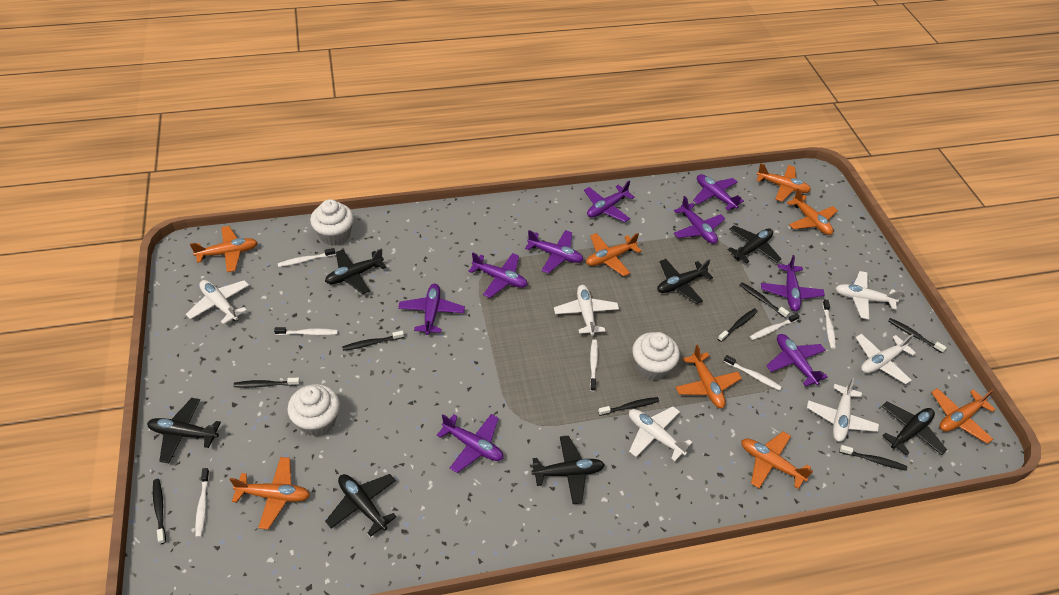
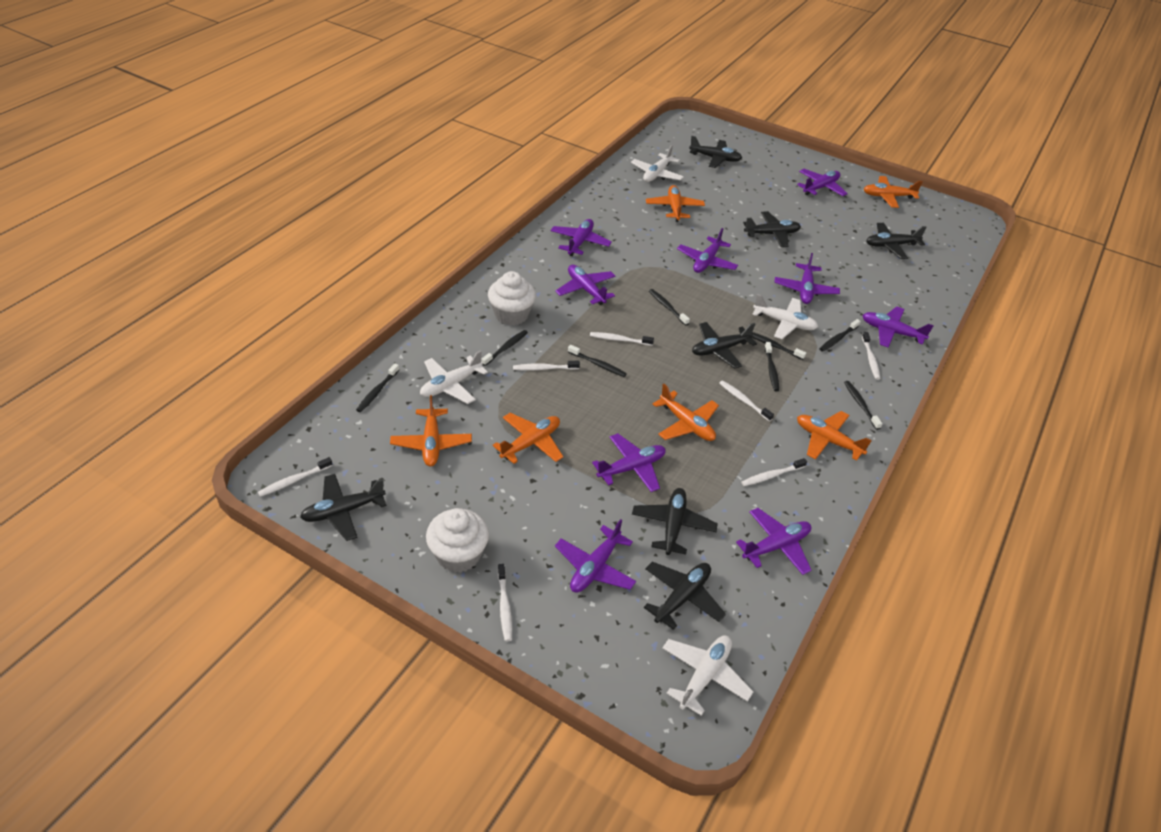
orange plane: [190,226,258,272] [230,457,310,529] [586,233,641,276] [675,345,742,408] [741,431,813,489] [756,163,811,201] [787,188,838,235] [931,388,996,444] = 8 -> [390,395,472,466] [493,413,563,464] [646,185,705,222] [653,384,719,441] [797,411,872,460] [863,176,923,208] = 6
white cupcake: [287,384,340,436] [310,199,354,246] [632,332,680,381] = 3 -> [426,508,489,573] [488,271,536,325] = 2
white plane: [186,280,249,324] [554,285,619,336] [629,406,692,461] [807,378,879,442] [835,271,904,319] [856,334,916,384] = 6 -> [420,350,488,404] [631,145,684,182] [662,635,754,716] [752,294,818,339] = 4

